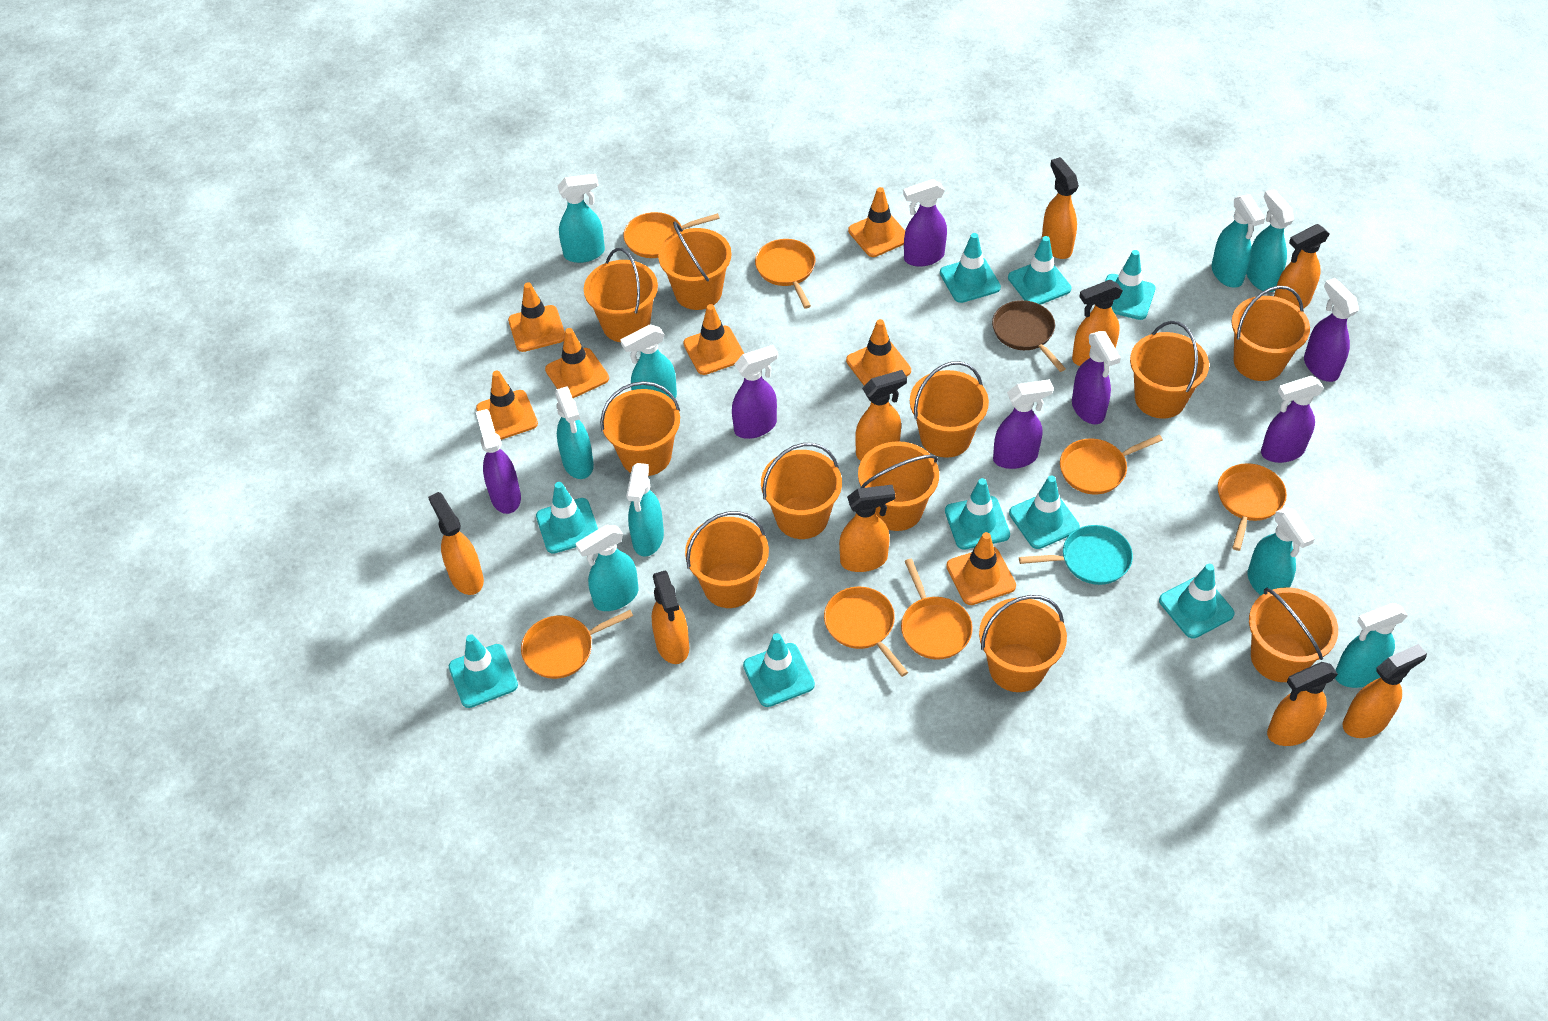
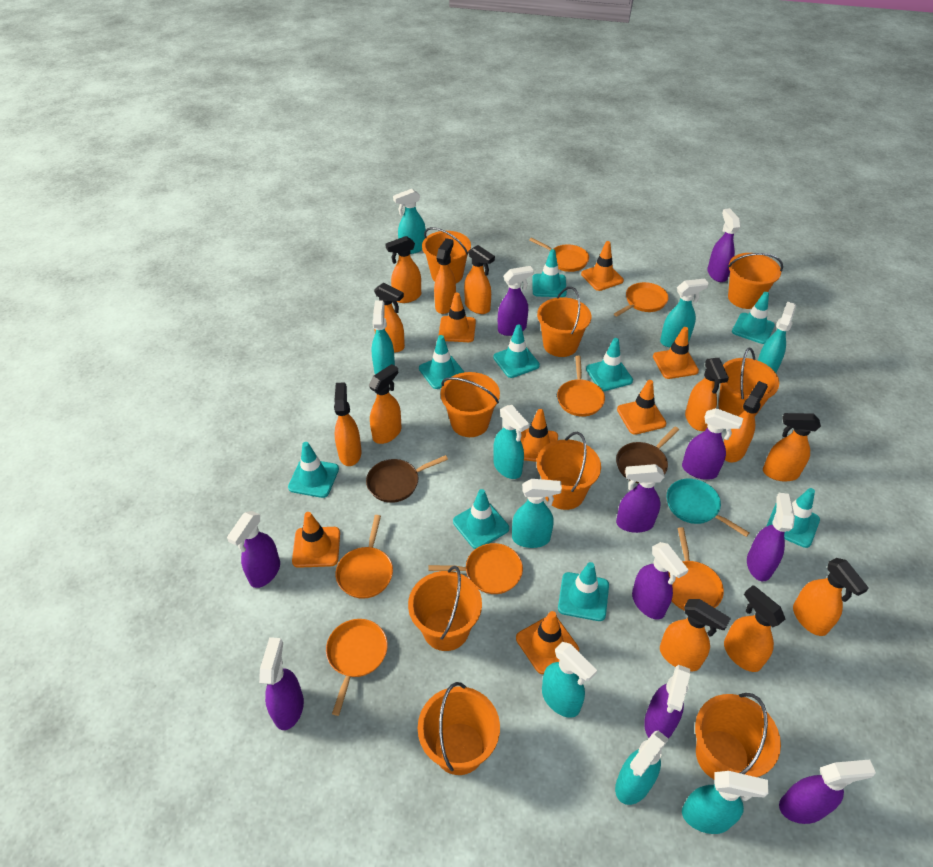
brown pan: [992,300,1066,372] = 1 -> [366,455,448,503] [616,427,679,484] = 2
orange bucket: [584,248,658,342] [600,381,680,476] [658,221,731,310] [685,511,769,608] [761,443,842,539] [858,441,939,531] [910,361,989,458] [979,595,1067,692] [1130,321,1209,419] [1231,286,1310,381] [1249,588,1338,682] = 11 -> [408,566,482,651] [418,682,500,775] [422,227,471,283] [440,372,500,437] [537,287,591,357] [537,432,601,510] [695,693,781,780] [719,348,779,417] [728,253,783,309] = 9
orange spray bottle: [428,492,484,595] [652,570,689,664] [839,485,895,572] [855,370,907,460] [1042,157,1079,259] [1072,280,1123,366] [1267,662,1338,746] [1274,224,1330,309] [1343,644,1427,738] = 9 -> [334,382,362,466] [369,364,402,444] [374,283,405,352] [385,236,421,303] [434,238,456,314] [464,245,495,314] [660,599,731,672] [685,358,729,431] [724,381,768,462] [724,585,785,672] [763,413,821,482] [793,558,869,636] = 12
purple spray bottle: [476,409,521,514] [732,345,778,439] [903,179,947,267] [993,379,1054,469] [1072,331,1121,424] [1261,376,1324,463] [1304,278,1359,382] = 7 -> [227,511,280,588] [259,637,304,730] [498,266,534,336] [616,464,664,533] [632,542,689,620] [644,665,690,739] [682,408,743,480] [707,208,741,282] [747,493,795,581] [779,760,876,824] = 10

